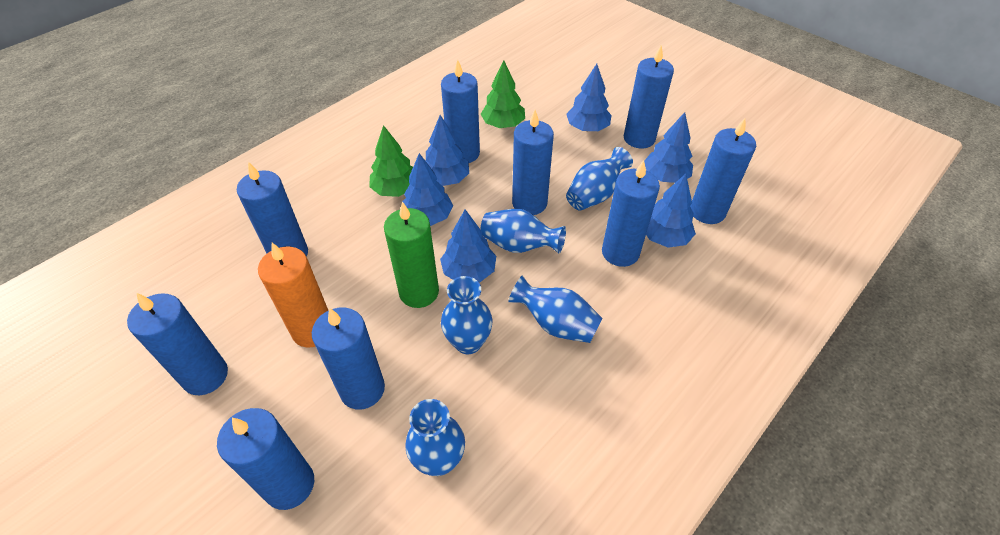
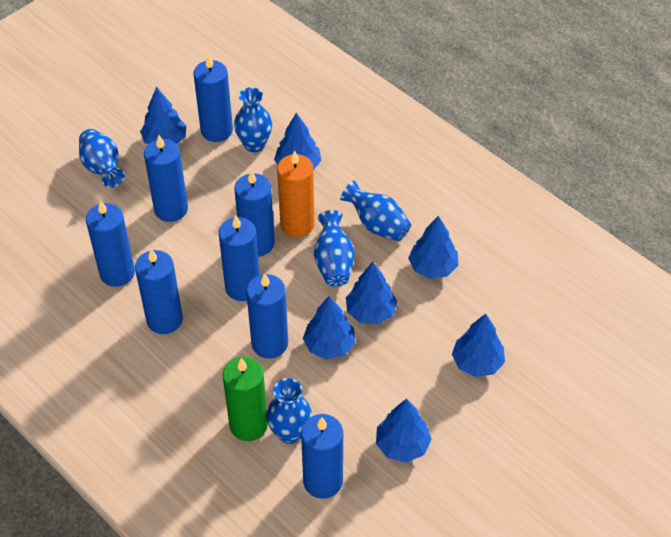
blue candle: [127,293,228,395] [217,408,314,510] [237,162,308,257] [312,308,385,409] [441,60,480,163] [512,110,554,215] [602,160,660,267] [624,44,674,148] [690,118,756,224] = 9 -> [86,200,135,287] [135,249,183,334] [144,135,188,222] [194,54,233,142] [219,215,260,301] [234,170,275,257] [246,273,288,359] [301,414,343,499] = 8
blue tree: [403,153,453,226] [425,115,469,186] [440,209,496,283] [566,64,612,131] [644,112,693,183] [646,174,696,248] = 6 -> [140,87,186,144] [274,113,321,170] [303,296,356,359] [346,262,397,324] [376,399,432,462] [408,216,459,279] [452,314,505,377] = 7
green tree: [369,125,413,197] [481,60,525,128] = 2 -> none = 0

